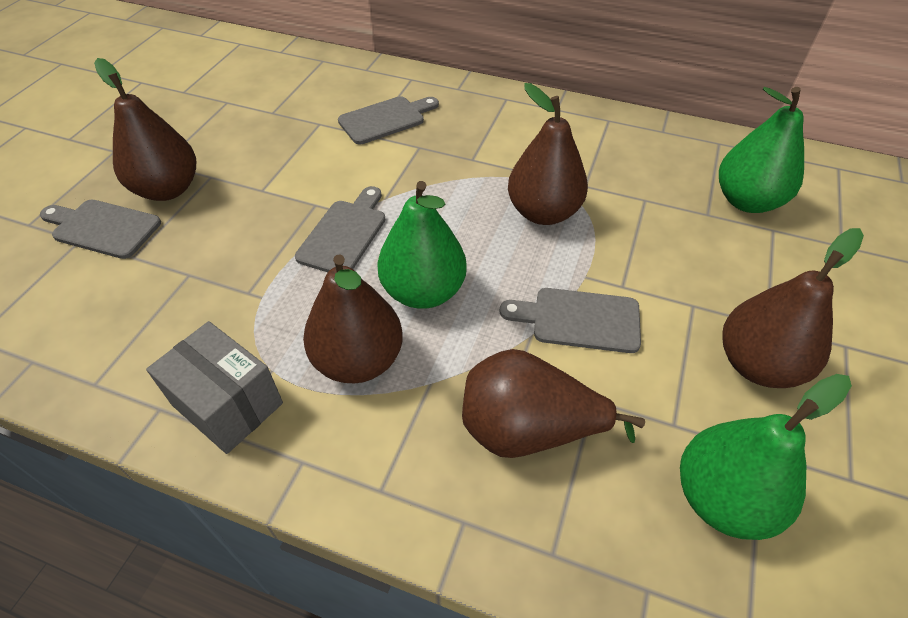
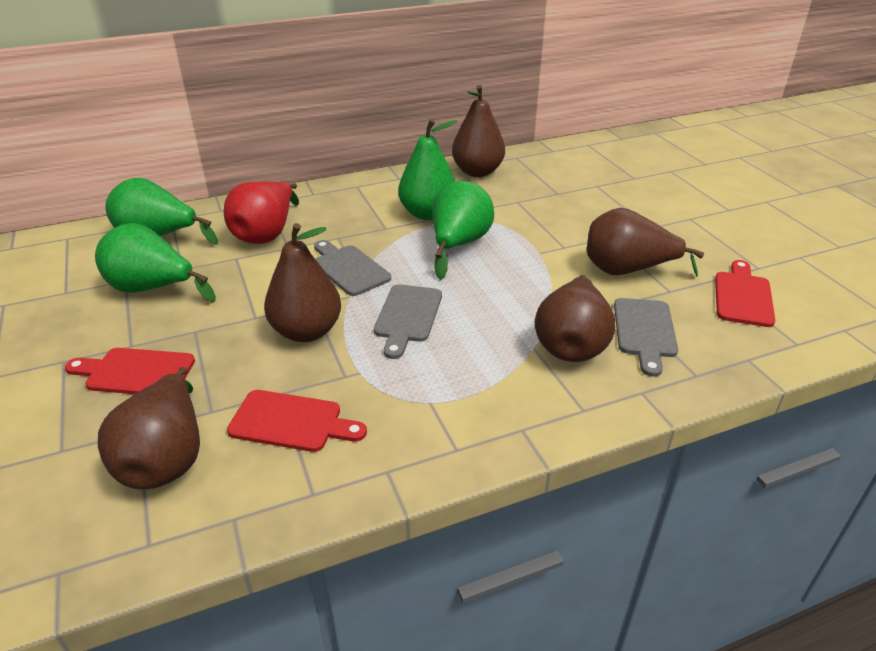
green pear: [377,181,467,309] [680,374,852,540] [719,87,804,213] = 3 -> [95,223,216,302] [105,178,218,245] [398,119,457,220] [432,181,494,280] = 4
grey box: [146,321,283,454] = 1 -> none = 0
grey cutting board: [40,199,161,259] [295,186,385,272] [338,96,439,144] [500,288,641,353] = 4 -> [314,240,391,296] [374,284,442,359] [614,298,678,377] = 3
red cutting board: none = 0 -> [65,348,195,394] [227,390,367,452] [715,260,775,327] = 3
red pear: none = 0 -> [223,181,299,244] = 1

